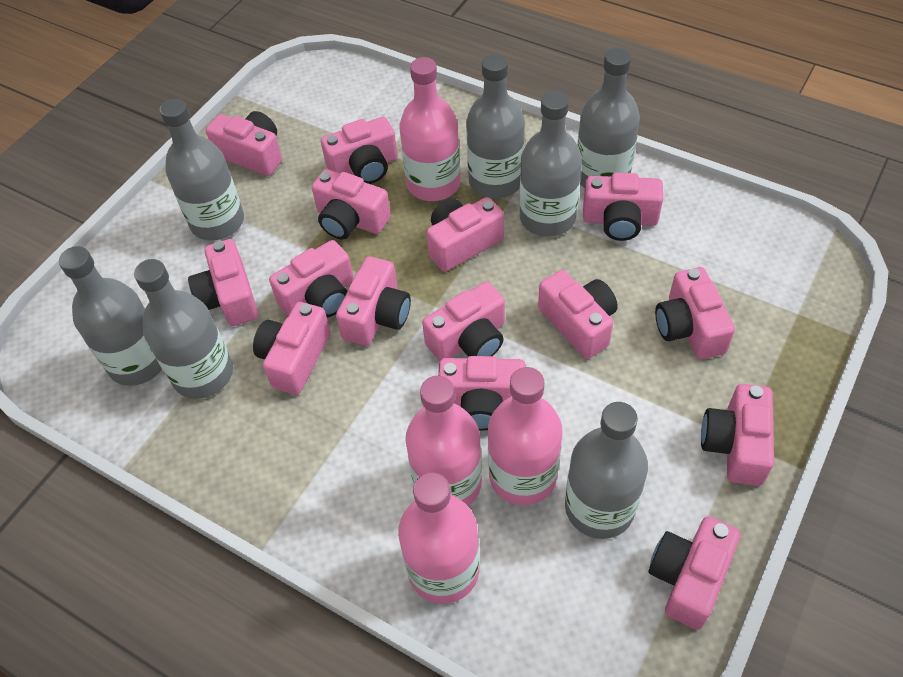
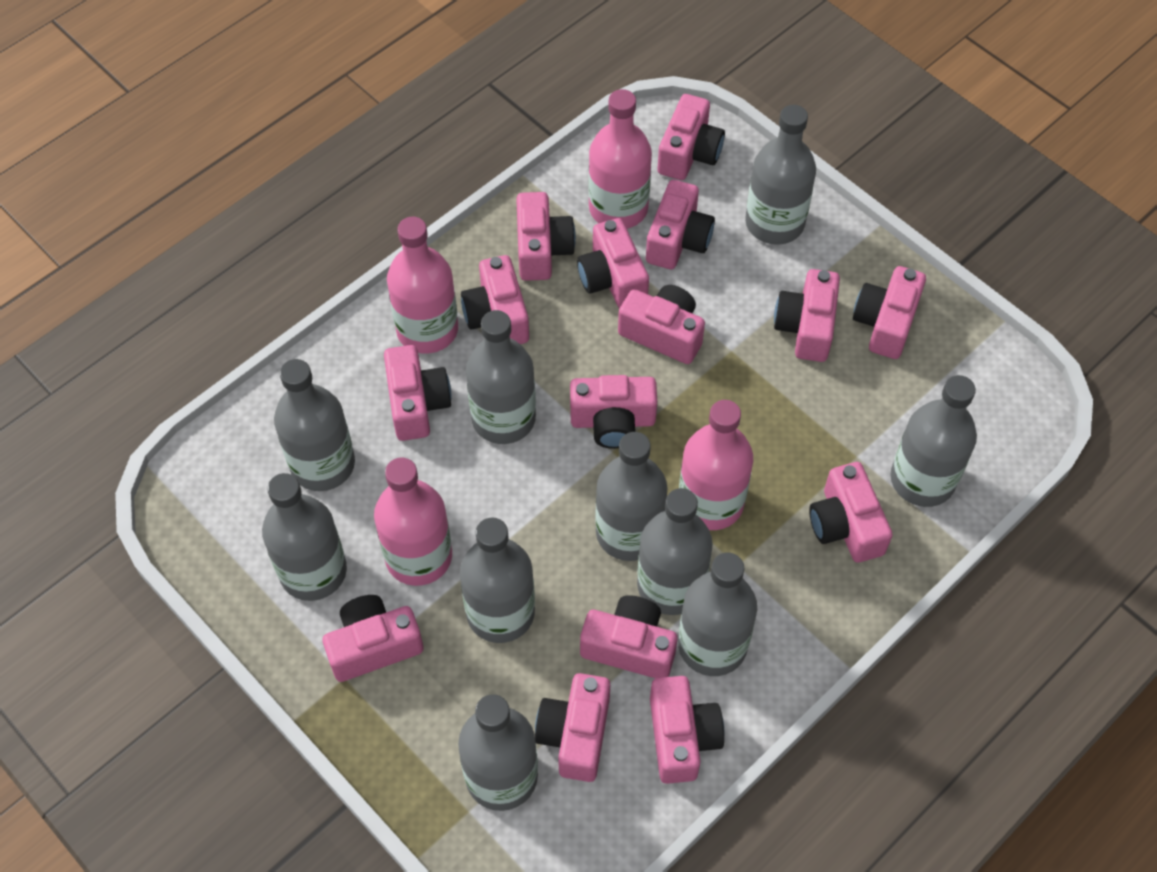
grey bottle: [59,246,162,386] [134,259,233,399] [160,99,244,241] [466,54,525,198] [519,91,582,237] [565,402,648,539] [577,48,640,188] = 7 -> [262,473,347,601] [274,359,355,491] [458,694,538,811] [460,518,535,643] [466,310,536,444] [595,432,667,561] [637,488,713,615] [678,553,757,676] [745,105,816,245] [890,375,977,507] = 10

